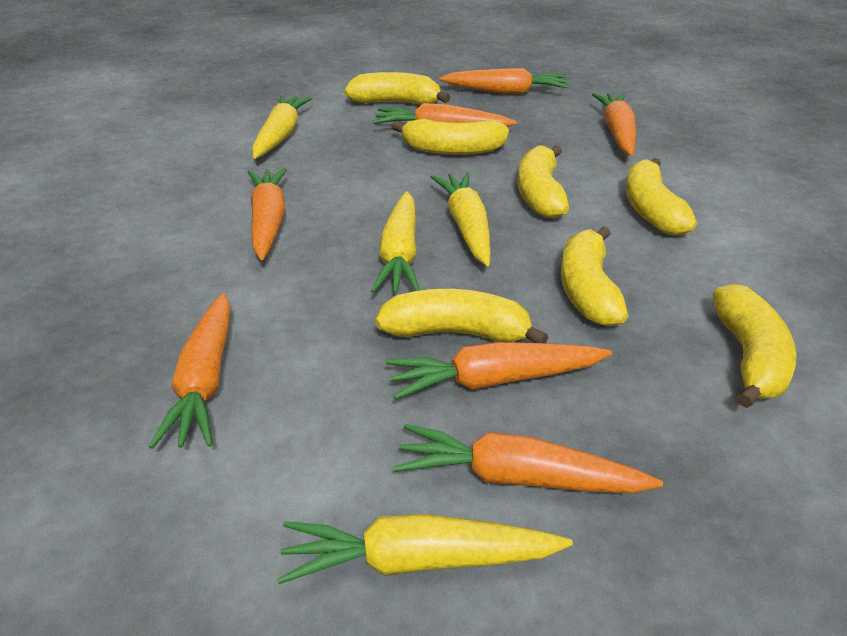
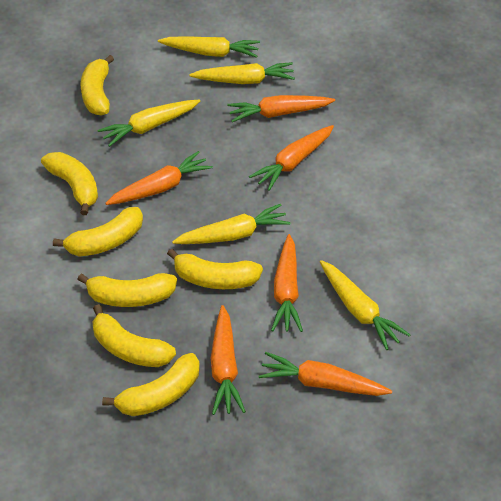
orange carrot: [149,292,231,449] [248,168,287,260] [373,103,516,127] [386,342,612,400] [393,424,663,493] [439,68,569,94] [592,93,636,156] = 7 -> [105,151,213,205] [211,305,246,415] [227,95,335,122] [249,125,334,191] [258,352,392,396] [271,234,303,332] = 6
yellow carrot: [252,95,312,159] [277,514,573,584] [371,191,420,293] [431,172,491,266] = 4 -> [98,100,200,147] [158,36,260,58] [172,204,290,244] [189,62,295,84] [320,260,410,350] = 5

